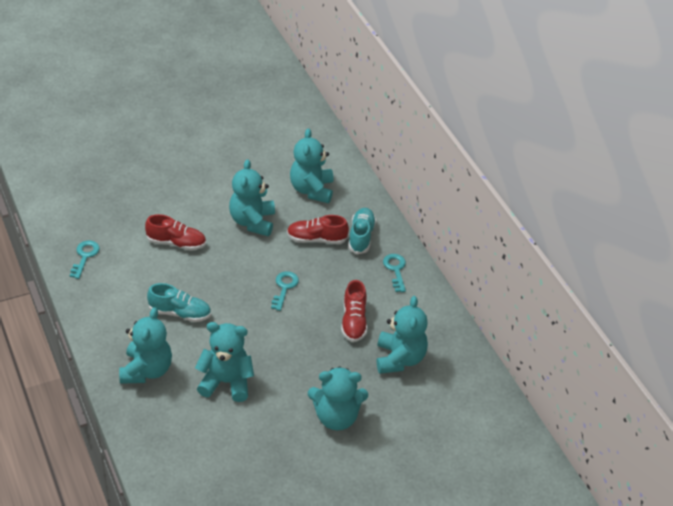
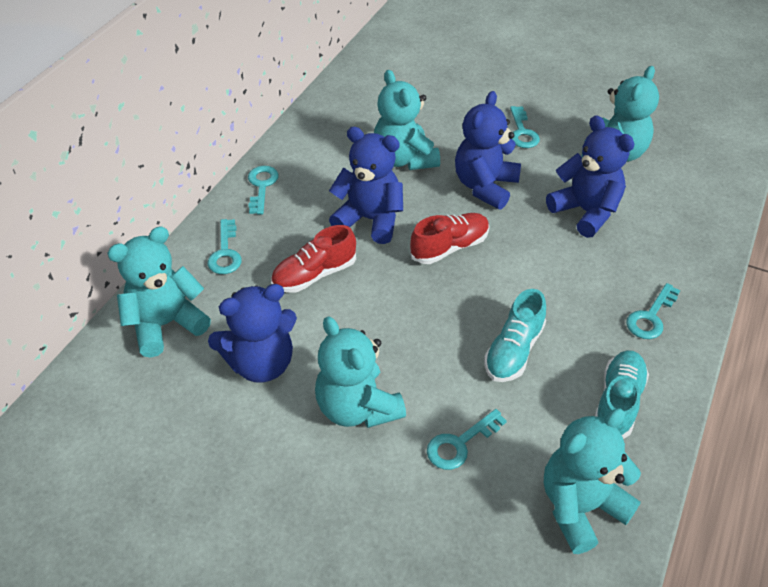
blue teddy bear: none = 0 -> [208,284,297,383] [329,127,403,244] [455,91,521,209] [546,115,635,238] = 4
red shoe: [145,214,206,250] [287,215,349,244] [341,280,367,342] = 3 -> [271,225,356,292] [410,213,490,264] = 2
turquoise key: [70,241,100,279] [271,271,299,311] [383,254,406,292] = 3 -> [208,219,242,274] [248,166,279,215] [427,409,507,470] [510,106,540,148] [626,283,680,339] = 5
turquoise teddy bear: [119,307,172,384] [195,322,254,402] [229,159,275,236] [290,128,334,203] [308,366,368,430] [377,296,428,374] = 6 -> [107,226,211,358] [315,316,406,428] [374,70,440,170] [544,408,641,554] [581,66,659,162] = 5

